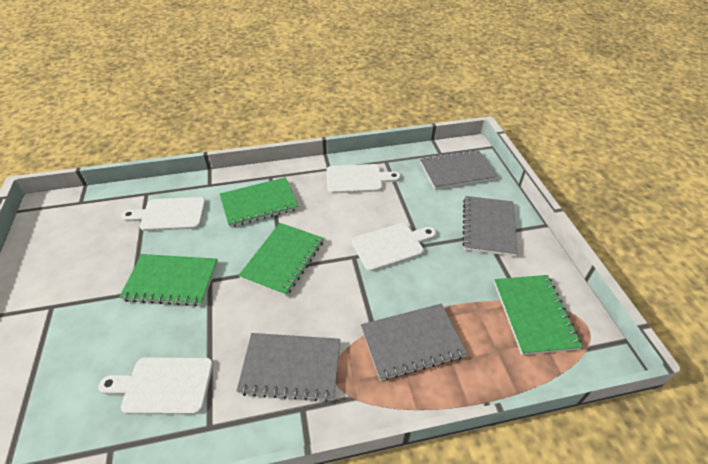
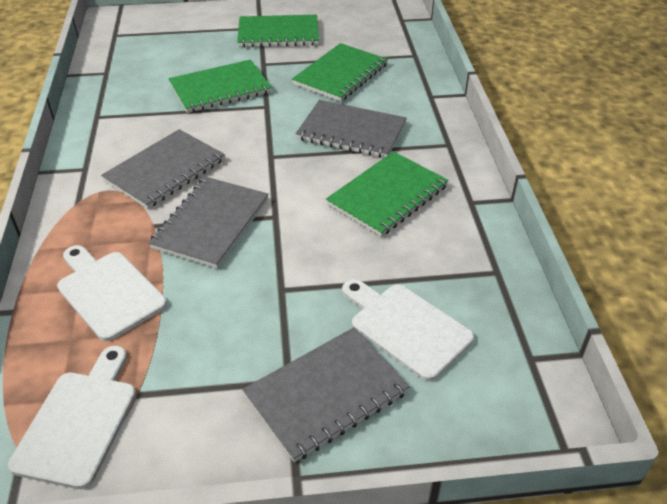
white cutting board: [98,357,213,415] [121,197,206,231] [327,164,401,194] [352,223,436,271] = 4 -> [8,346,136,489] [57,245,167,341] [342,279,474,381] = 3

